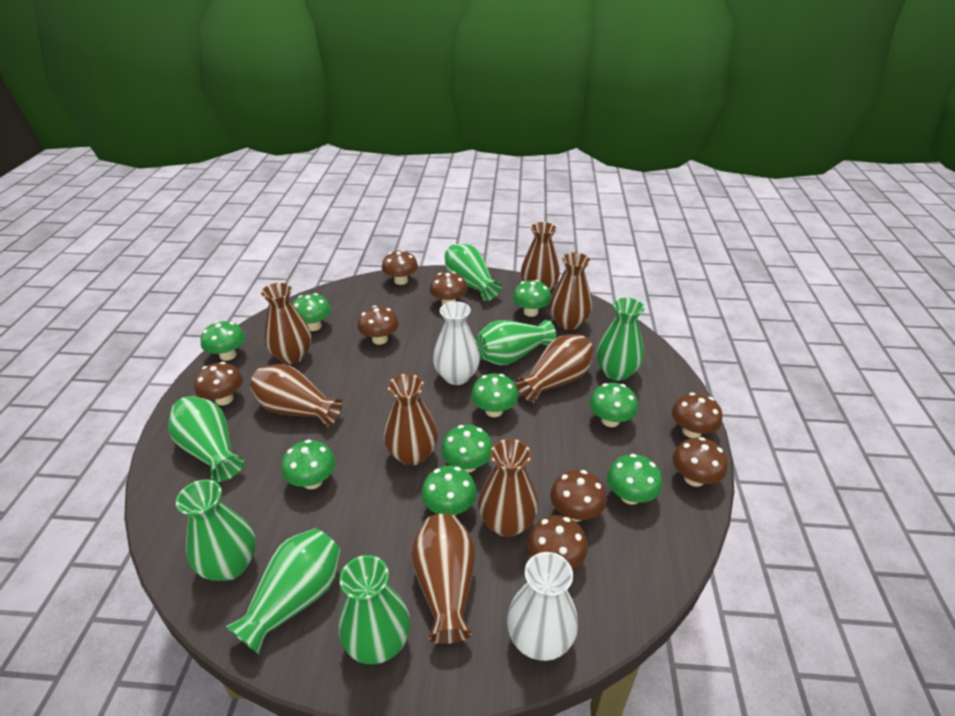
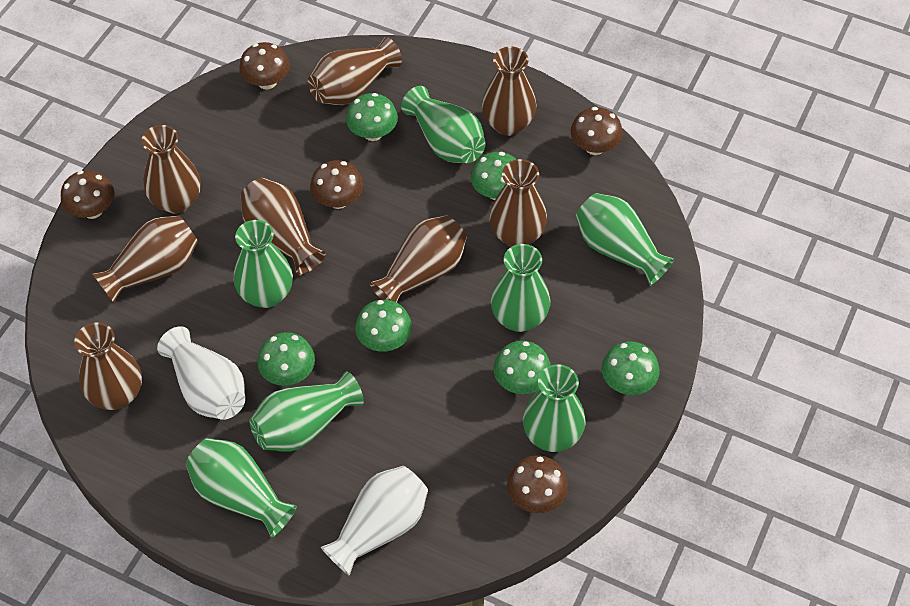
brown mushroom: [194,362,243,405] [357,305,399,345] [382,250,418,285] [429,272,467,305] [528,515,588,570] [550,470,607,521] [672,392,722,438] [672,437,728,487] = 8 -> [61,170,115,219] [239,42,290,90] [310,160,363,209] [507,455,568,513] [571,107,623,155] = 5
green mushroom: [201,321,245,361] [281,439,336,489] [292,293,331,331] [421,466,477,516] [441,425,493,473] [471,374,518,417] [513,280,551,317] [589,383,638,427] [607,454,662,505] = 9 -> [257,332,315,386] [346,93,398,141] [355,300,412,352] [471,152,517,200] [493,341,551,394] [602,341,659,395] = 6

